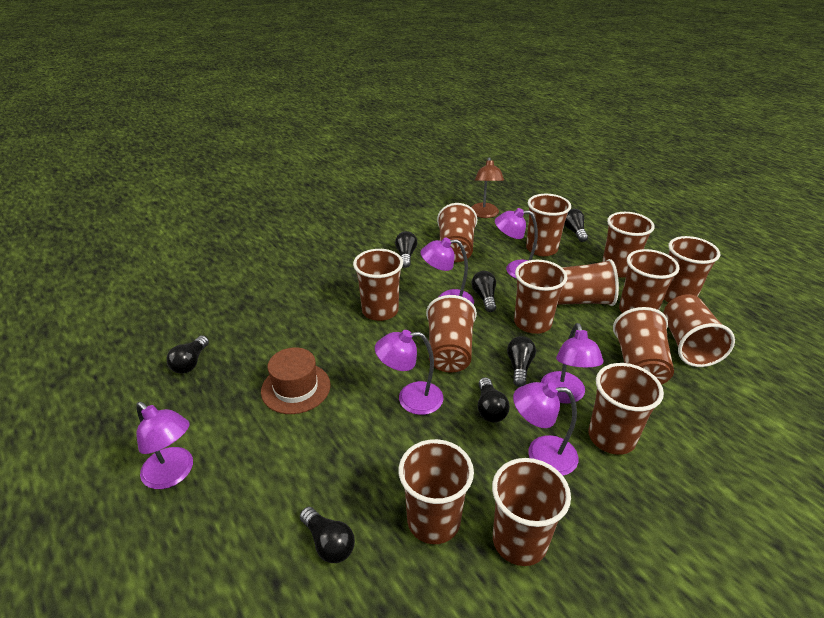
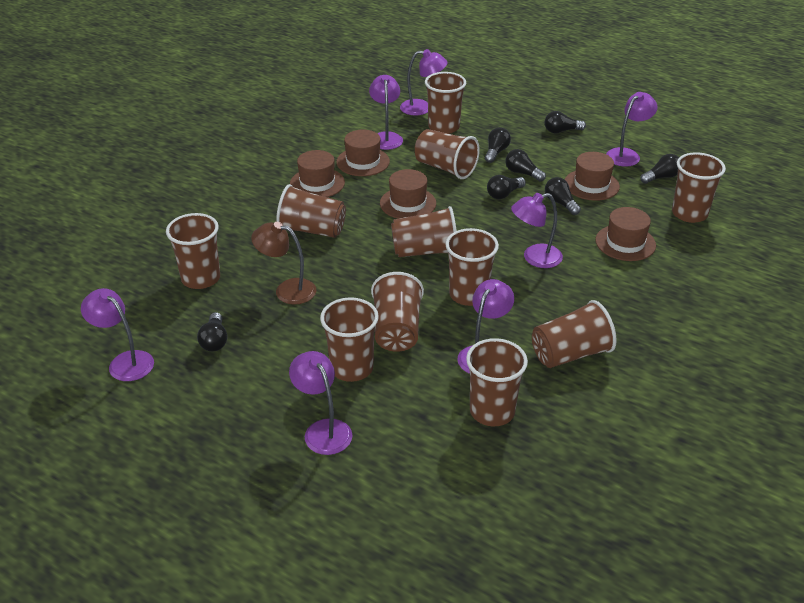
brown cup: [353,249,403,321] [398,439,474,544] [426,295,477,373] [437,203,477,262] [492,458,571,566] [514,260,568,334] [526,194,571,256] [557,259,619,306] [588,363,664,455] [602,212,654,278] [613,307,674,385] [619,249,680,313] [664,236,720,303] [664,294,735,367] = 14 -> [166,213,220,289] [276,184,346,238] [320,297,379,382] [371,272,424,352] [391,206,457,257] [415,129,480,179] [425,72,466,134] [445,228,499,306] [466,338,528,426] [532,300,617,368] [672,152,726,223] = 11
brown hat: [261,347,331,414] = 1 -> [290,150,345,197] [336,129,390,176] [380,169,436,219] [565,152,620,201] [595,207,656,261] = 5
purple lamp: [136,402,193,489] [375,330,443,415] [421,237,474,305] [495,208,538,279] [513,382,578,476] [541,323,603,404] = 6 -> [81,288,154,381] [289,351,353,455] [369,75,403,150] [400,49,448,115] [458,279,514,374] [511,193,563,268] [606,92,657,167] = 7

